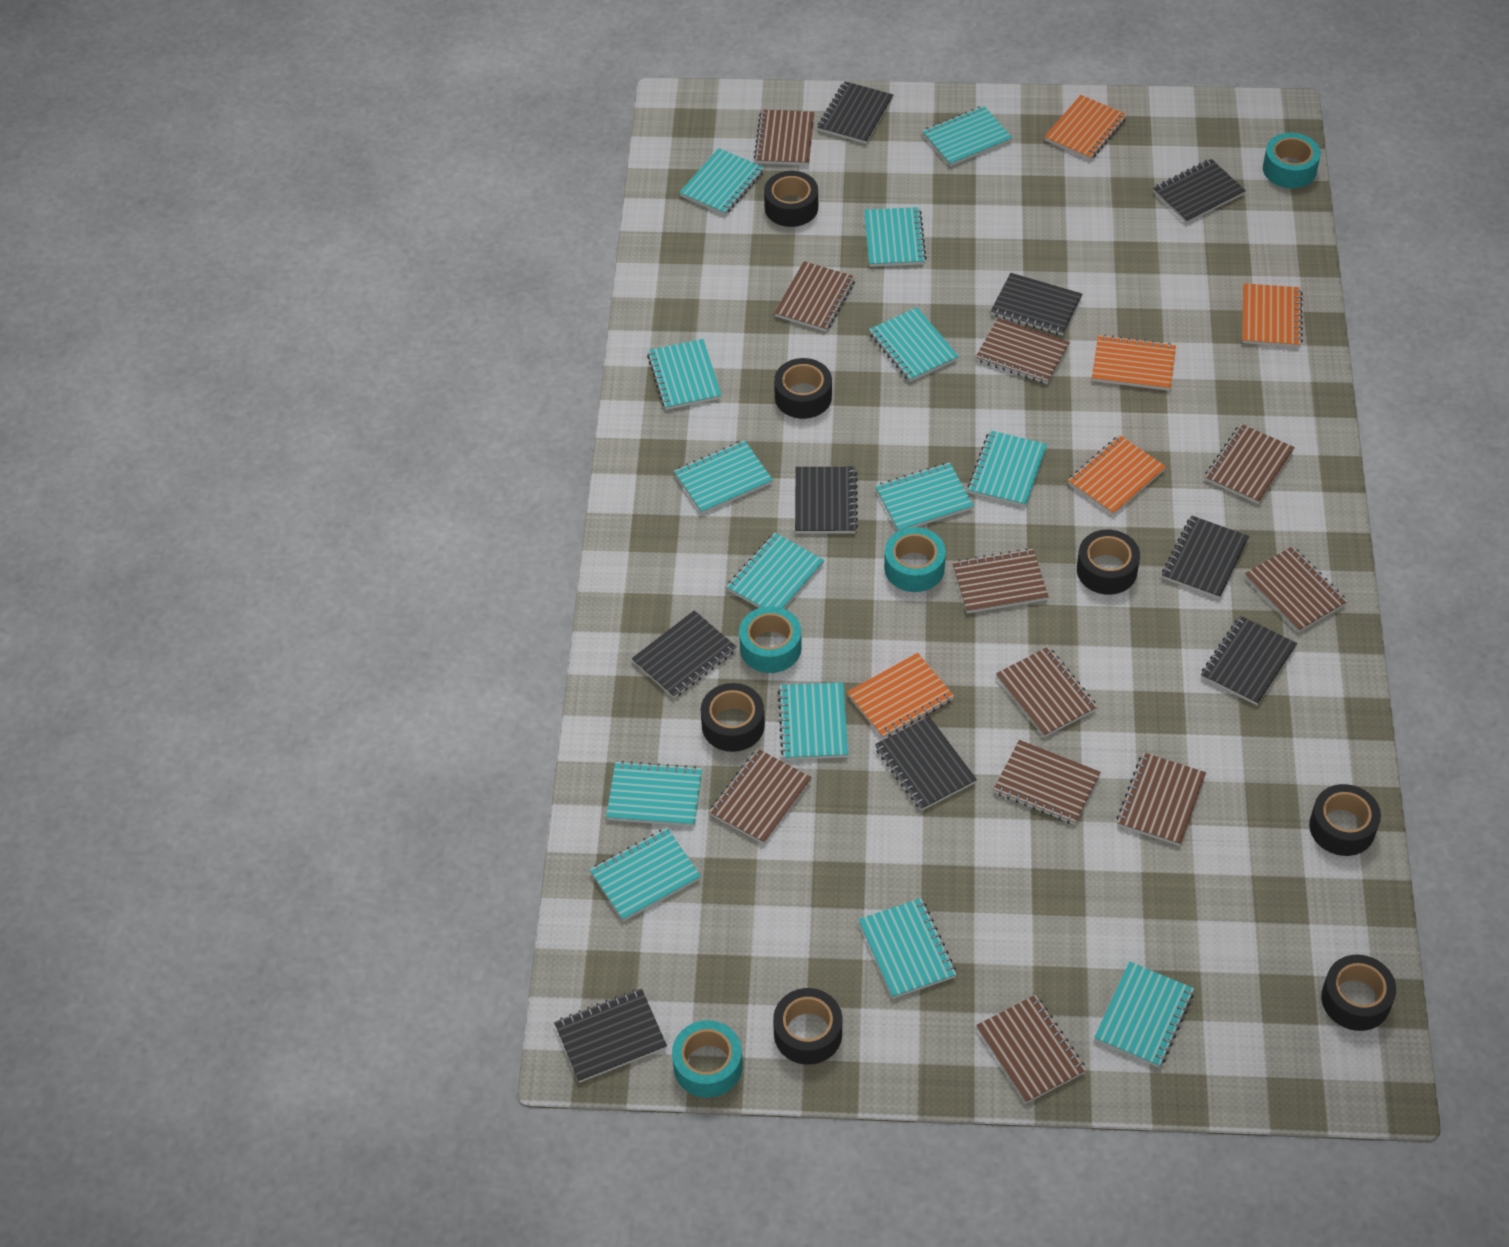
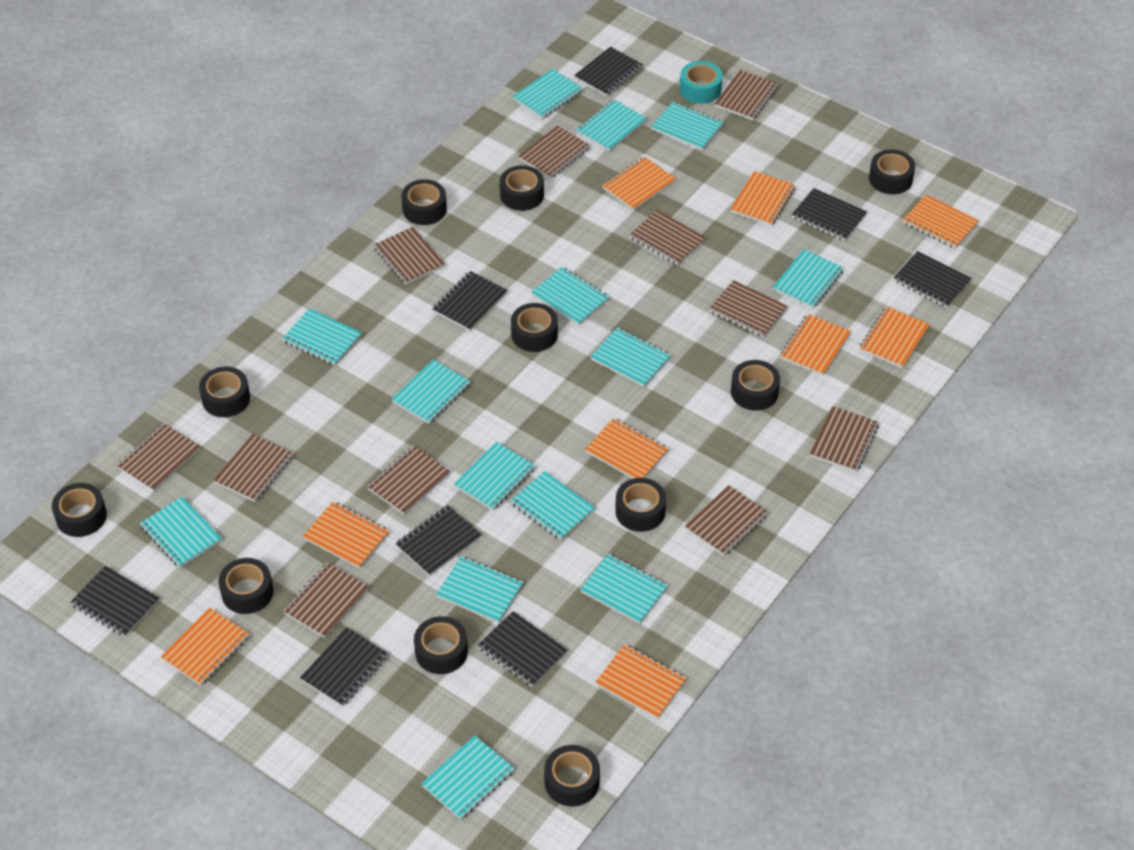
black notebook: [554,988,667,1083] [632,610,736,698] [795,467,858,534] [817,81,893,144] [875,717,977,811] [991,273,1082,336] [1153,159,1246,223] [1162,516,1249,599] [1201,616,1297,705] = 9 -> [70,566,159,637] [300,628,388,707] [395,505,482,576] [432,271,507,331] [478,611,568,687] [574,47,643,96] [792,188,867,241] [894,251,972,308] = 8
black tape: [700,683,765,752] [764,171,818,227] [773,988,842,1065] [774,358,832,419] [1077,529,1140,595] [1309,784,1381,856] [1321,955,1396,1031] = 7 -> [52,483,107,537] [199,367,250,417] [219,558,273,614] [401,179,447,225] [414,616,468,674] [500,165,544,211] [511,303,558,352] [544,745,600,807] [615,478,666,532] [731,360,780,411] [869,149,915,194] = 11
orange notebook: [847,653,954,739] [1044,95,1127,160] [1068,435,1166,515] [1092,334,1176,391] [1242,283,1303,348] = 5 -> [161,608,250,686] [303,501,389,568] [585,418,669,479] [595,644,686,719] [602,157,676,211] [731,171,795,226] [780,314,851,376] [860,306,930,368] [903,195,979,249] = 9
turquoise tape: [672,1020,743,1098] [739,606,802,673] [884,527,946,592] [1263,133,1321,188] = 4 -> [680,61,723,104] = 1

